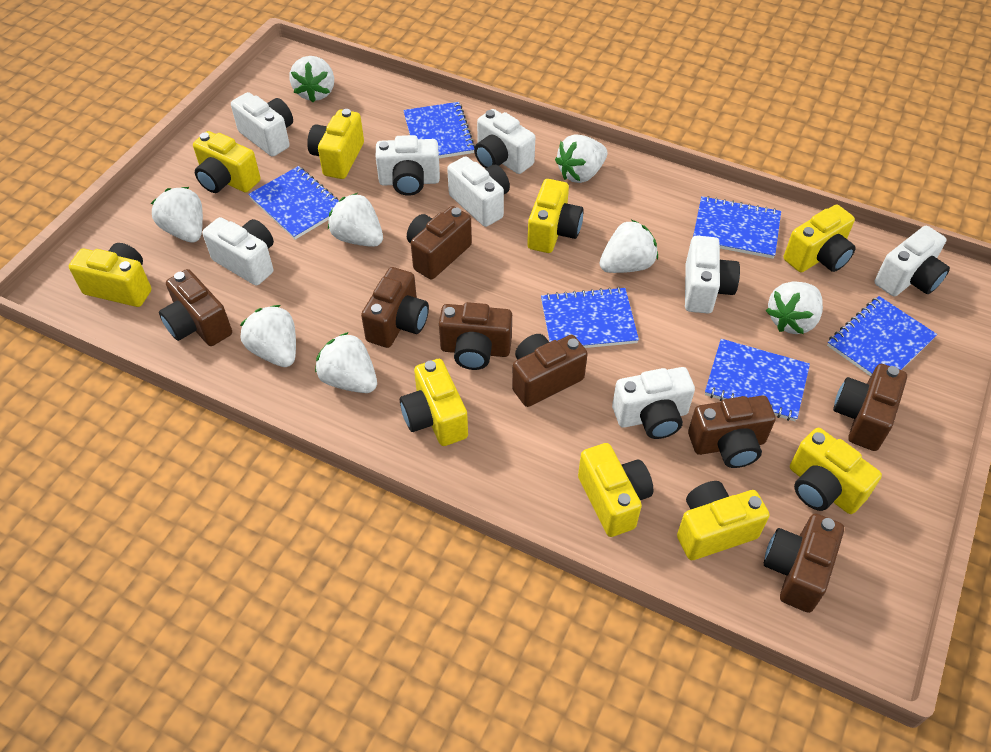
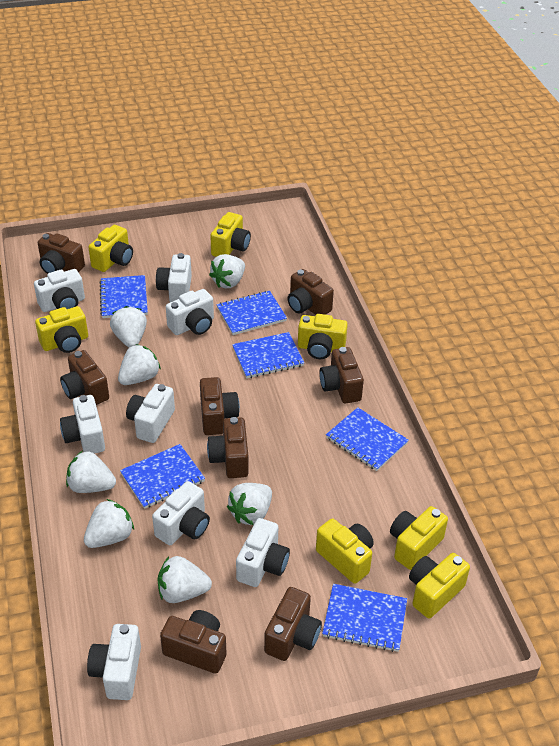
white strawberry: [151,187,203,243] [240,305,296,367] [289,56,334,102] [315,332,377,393] [328,193,383,247] [555,134,607,183] [599,220,658,273] [766,281,823,334] = 8 -> [66,451,116,493] [84,499,134,548] [110,306,147,348] [118,344,161,385] [157,556,212,603] [209,254,245,288] [227,483,272,525] = 7
yellow camera: [69,243,151,307] [193,131,261,193] [307,109,364,179] [400,359,468,446] [527,179,584,253] [578,443,654,537] [677,481,770,560] [784,205,856,272] [790,428,882,514] = 9 -> [35,306,88,353] [88,225,133,272] [210,212,251,257] [298,314,348,359] [316,518,374,584] [390,506,448,570] [409,553,470,618] = 7

